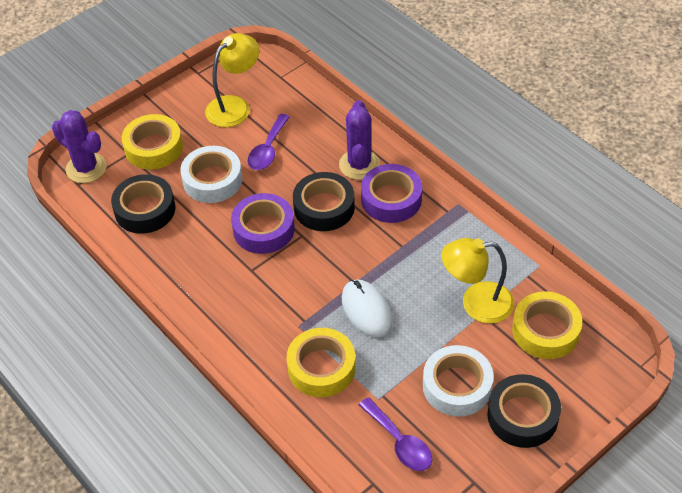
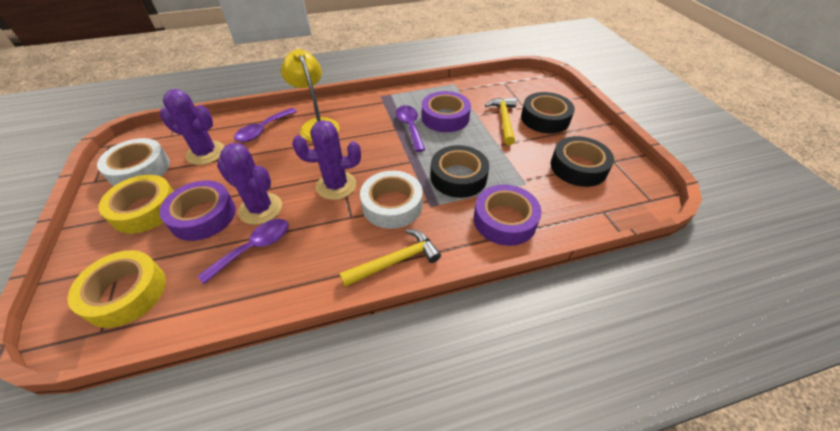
purple cactus: [52,110,107,183] [339,100,380,180] = 2 -> [160,89,224,165] [217,143,282,225] [292,120,361,200] = 3
purple spoon: [248,114,290,170] [359,397,432,471] = 2 -> [198,219,289,284] [234,108,297,142] [396,105,425,152] = 3
purple tape: [231,193,295,254] [361,164,422,223] = 2 -> [159,181,236,241] [422,91,471,132] [474,184,541,246] = 3
white mouse: [342,280,392,338] = 1 -> none = 0
yellow hammer: none = 0 -> [340,229,441,287] [485,98,517,145] = 2
yellow lamp: [205,33,259,127] [441,238,514,323] = 2 -> [281,49,339,142] = 1
yellow tape: [122,114,183,169] [287,328,356,397] [512,291,582,359] = 3 -> [67,250,166,328] [98,175,173,234] = 2

